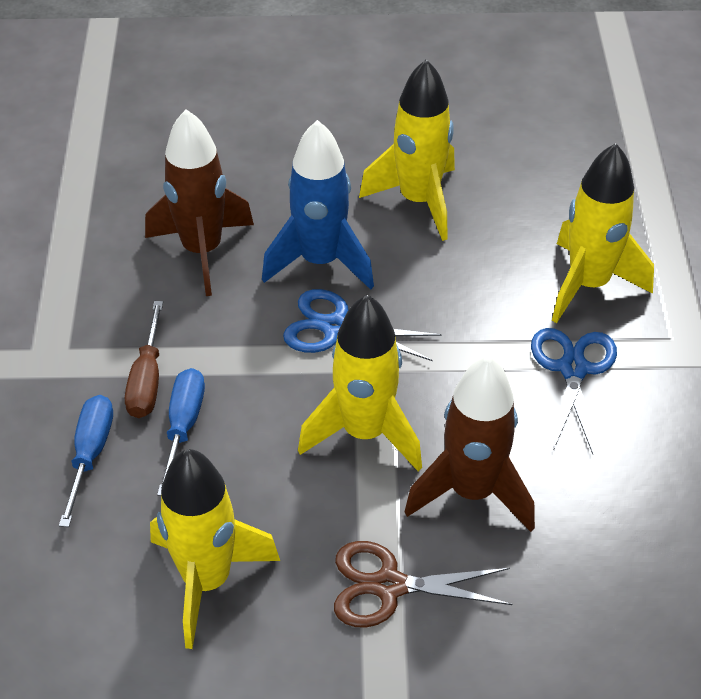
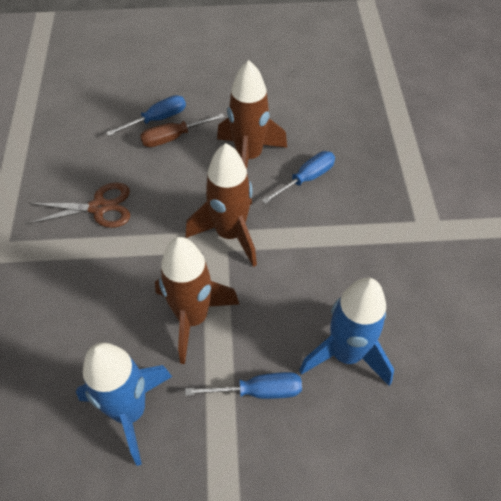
blue rocket: [262,120,374,290] = 1 -> [76,342,172,466] [299,278,394,386] = 2
blue scissors: [283,289,442,361] [531,328,617,454] = 2 -> none = 0
blue screwdriver: [59,395,113,527] [157,368,205,496] = 2 -> [106,95,186,136] [185,372,302,399] [262,151,335,204] = 3
brown rocket: [145,109,254,296] [404,356,535,532] = 2 -> [155,237,239,364] [186,143,257,267] [217,60,287,169] = 3
yellow rocket: [150,449,280,649] [298,295,422,471] [359,59,455,241] [552,143,654,323] = 4 -> none = 0

